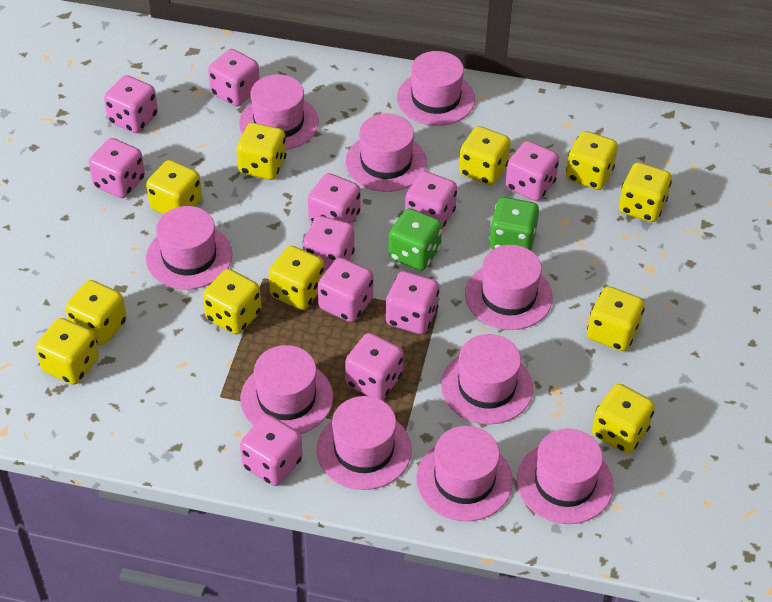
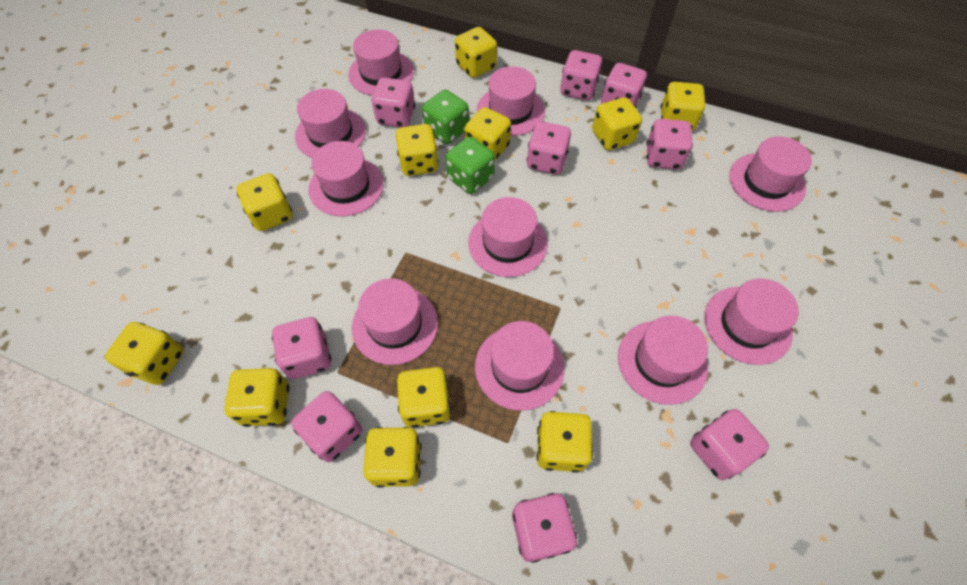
pink dice: [89,138,145,198] [104,75,158,133] [208,49,260,106] [240,415,303,486] [302,216,355,273] [308,173,361,224] [318,258,373,322] [345,333,403,400] [385,271,439,334] [405,171,457,229] [505,141,559,201] = 11 -> [272,317,332,379] [291,391,362,462] [371,78,415,127] [512,493,577,563] [527,122,571,174] [560,50,603,100] [601,63,647,108] [646,119,693,169] [690,409,769,480] = 9

